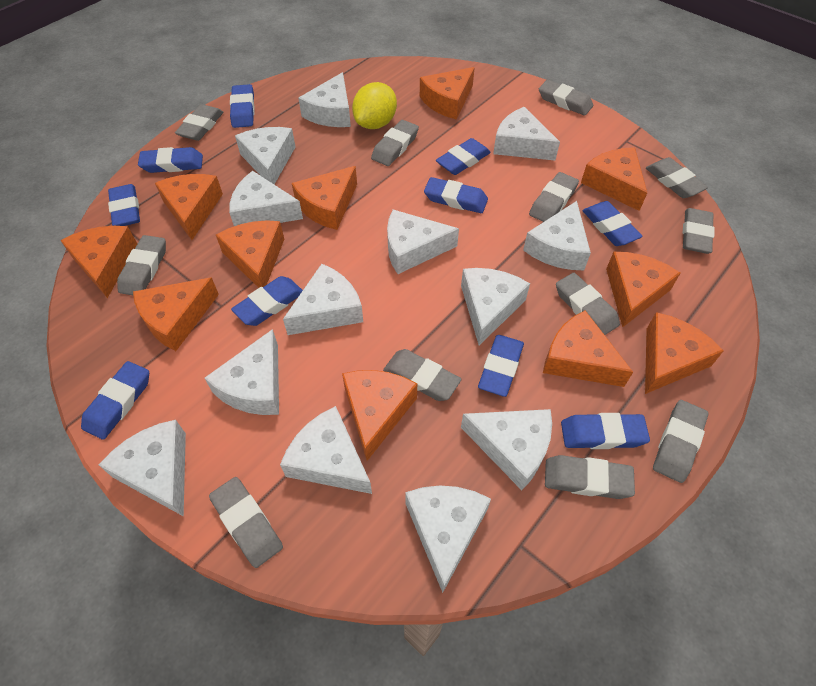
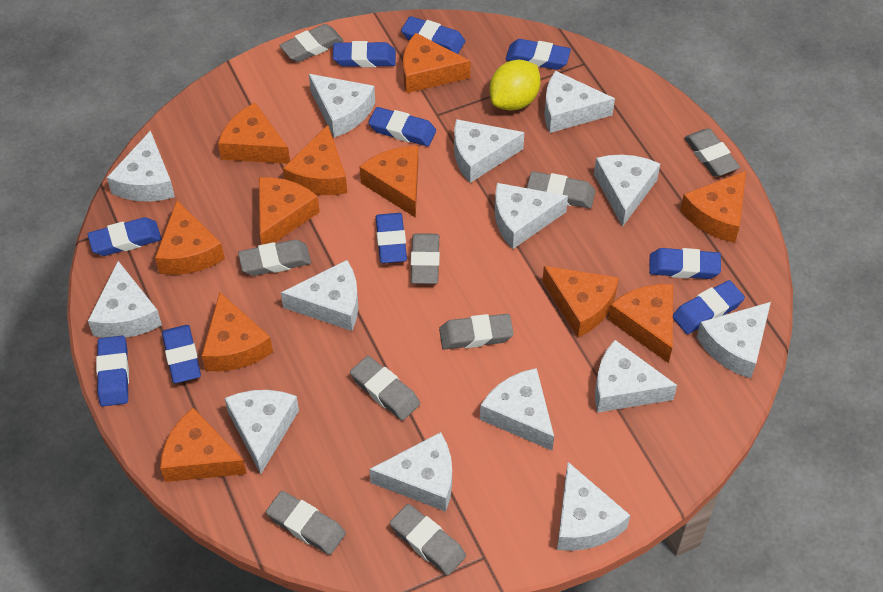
grey eraser: [117,235,166,296] [175,104,223,141] [209,477,283,568] [371,120,419,166] [383,349,461,401] [529,172,579,222] [539,80,593,116] [545,455,635,499] [556,273,620,335] [646,157,708,198] [653,400,708,483] [683,208,715,254] = 12 -> [238,240,311,276] [266,491,346,555] [279,24,344,62] [350,356,420,421] [390,504,466,576] [410,233,440,284] [439,314,514,349] [527,171,596,209] [684,128,740,177] = 9
white cheese: [99,420,186,517] [205,329,279,415] [229,171,303,226] [235,127,296,184] [280,406,372,494] [283,264,363,335] [298,72,351,127] [387,210,459,274] [405,485,491,593] [461,268,530,345] [461,409,552,490] [493,107,560,161] [523,201,591,270] = 13 -> [88,261,162,338] [107,130,175,202] [224,390,299,474] [281,260,358,331] [309,74,375,138] [369,432,452,512] [454,119,525,183] [480,368,554,451] [495,183,568,249] [544,71,615,133] [557,462,630,551] [594,155,660,227] [595,340,677,413] [697,302,771,379] = 14

